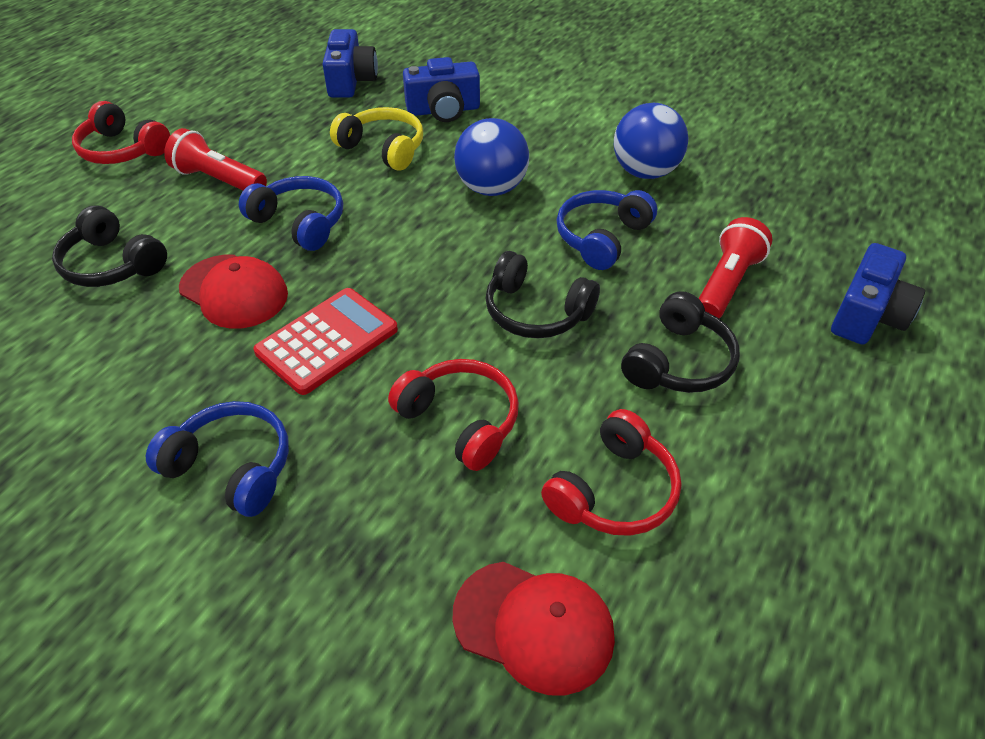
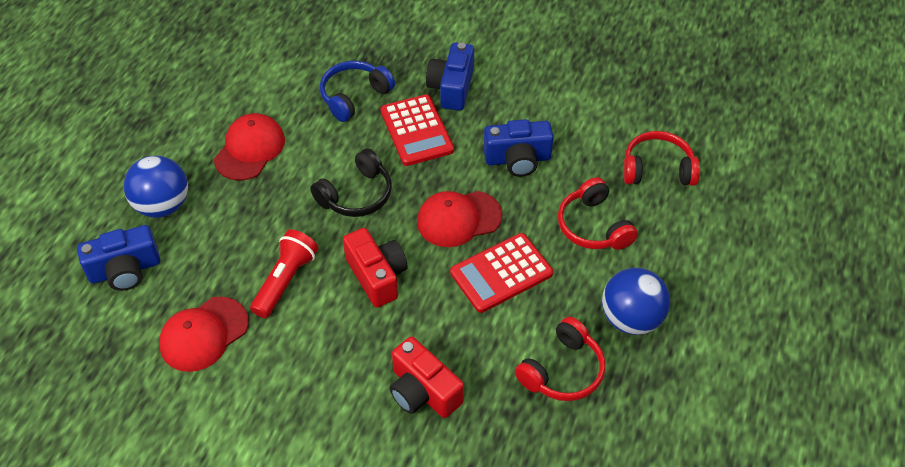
black headphones: [52,205,167,287] [485,251,600,339] [621,291,740,393] = 3 -> [310,148,392,217] = 1
blue headphones: [146,401,289,517] [239,176,343,251] [557,190,657,270] = 3 -> [320,61,395,122] = 1
red calculator: [253,288,398,395] = 1 -> [380,94,454,166] [450,233,553,313] = 2
red camera: none = 0 -> [343,228,408,308] [390,337,464,418] = 2
red cap: [179,255,288,329] [452,562,615,696] = 2 -> [159,296,249,372] [214,113,285,180] [417,191,503,247] = 3
red flashlight: [164,128,267,190] [699,217,772,318] = 2 -> [250,230,318,318] = 1
yellow headphones: [330,107,423,171] = 1 -> none = 0

